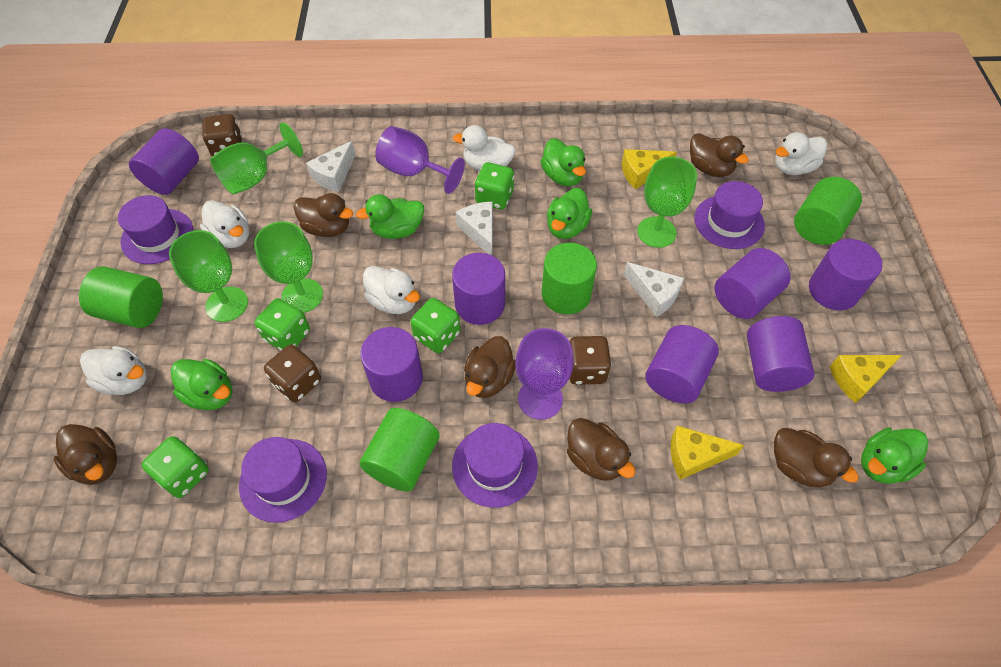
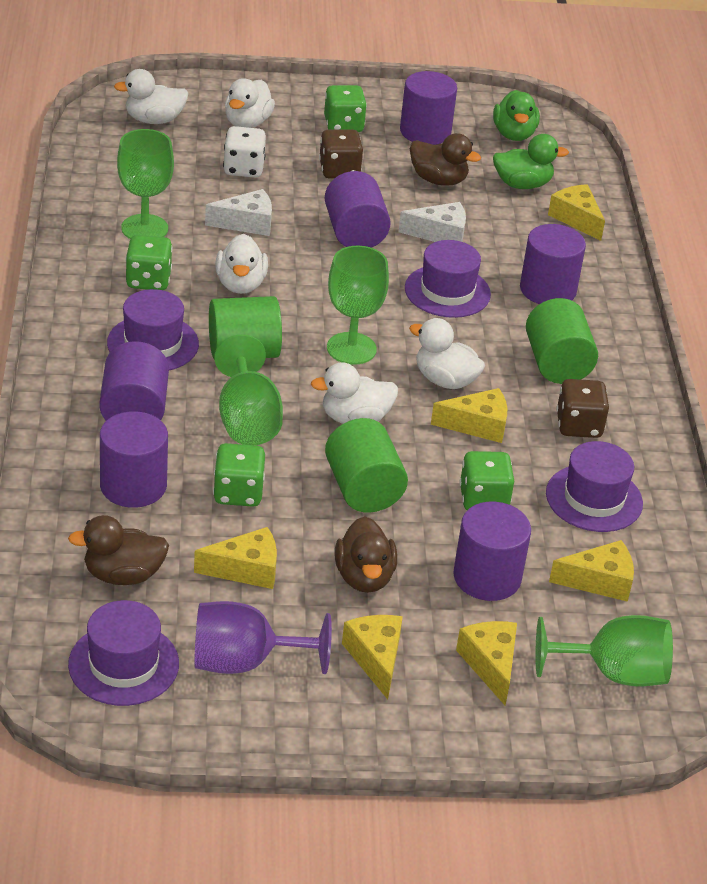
brown dice: [202,114,242,156] [264,345,321,402] [570,336,611,385] = 3 -> [319,129,363,179] [556,379,609,438] = 2
brown duck: [54,424,117,485] [294,193,353,237] [464,336,516,398] [567,418,635,481] [690,133,749,177] [774,428,859,488] = 6 -> [68,515,169,585] [335,516,397,593] [410,133,481,186] = 3
green cylinder: [79,266,163,328] [359,408,440,491] [542,243,597,314] [794,177,862,245] = 4 -> [209,296,282,359] [325,418,408,513] [526,298,598,384] = 3
green duck: [171,359,232,410] [356,194,424,239] [541,138,586,186] [547,188,592,239] [861,427,928,484] = 5 -> [493,90,540,141] [493,134,569,189] = 2
purple cylinder: [129,128,199,195] [360,327,423,402] [452,253,505,325] [645,325,719,404] [714,248,791,319] [747,316,815,392] [809,239,882,311] = 7 -> [100,341,169,421] [100,411,168,508] [325,171,391,248] [400,71,457,145] [453,502,531,601] [520,224,586,304] = 6
purple goblet: [375,126,465,194] [515,328,574,420] = 2 -> [194,601,332,674] = 1
white cheese: [306,141,356,192] [456,202,493,256] [624,262,684,317] = 3 -> [205,189,272,236] [398,202,466,242] = 2
white dice: none = 0 -> [223,126,266,178] = 1
yellow cheese: [622,149,677,190] [671,425,744,480] [830,355,902,403] = 3 -> [194,527,277,589] [342,615,403,699] [431,388,507,443] [456,621,517,705] [548,184,605,241] [549,540,634,602] = 6

